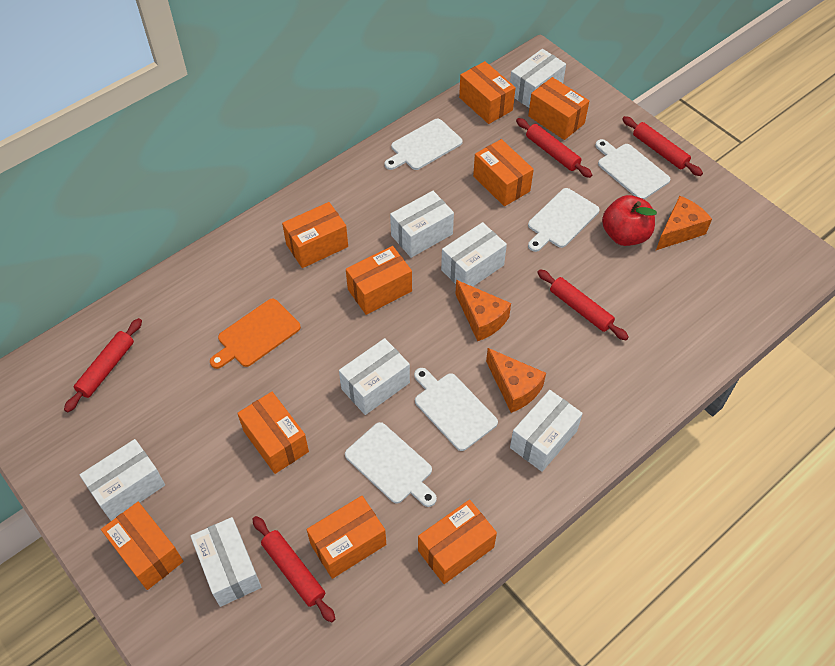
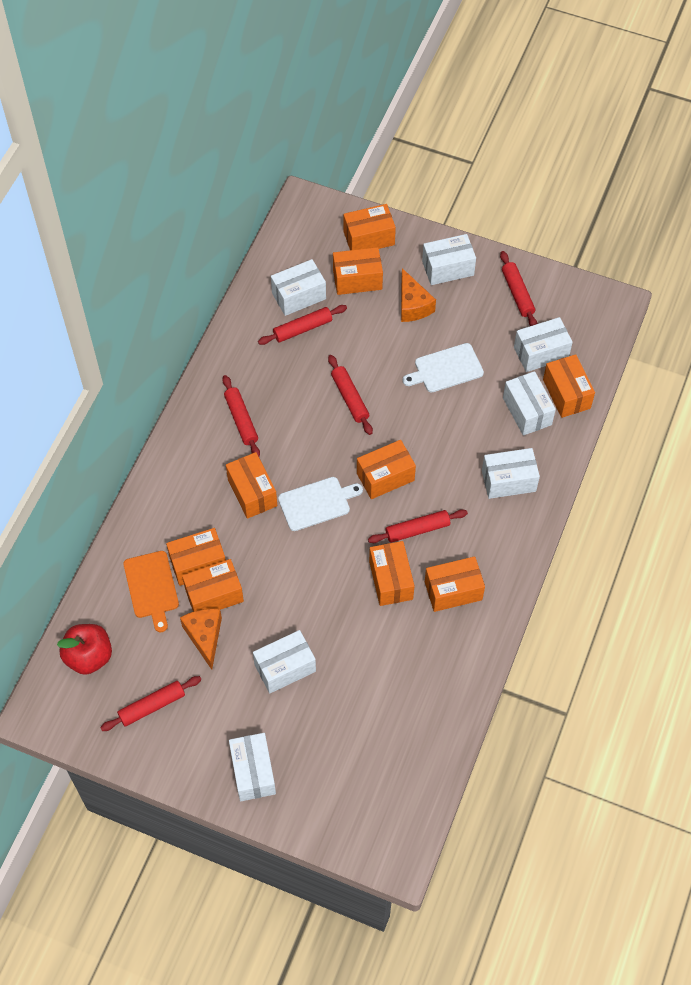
orange cheese: [455,280,511,341] [486,348,546,413] [656,196,712,250] = 3 -> [180,608,222,670] [401,268,436,322] = 2
red rolling pin: [64,318,142,412] [252,516,335,623] [516,118,592,178] [537,269,629,340] [622,116,703,176] = 5 -> [100,676,201,731] [222,375,260,457] [258,305,347,345] [328,355,373,435] [368,509,468,543] [500,251,537,326] = 6
white cutting board: [345,422,437,507] [385,119,463,170] [414,368,498,451] [528,188,600,252] [595,139,670,199] = 5 -> [278,477,363,531] [402,343,484,393] = 2

